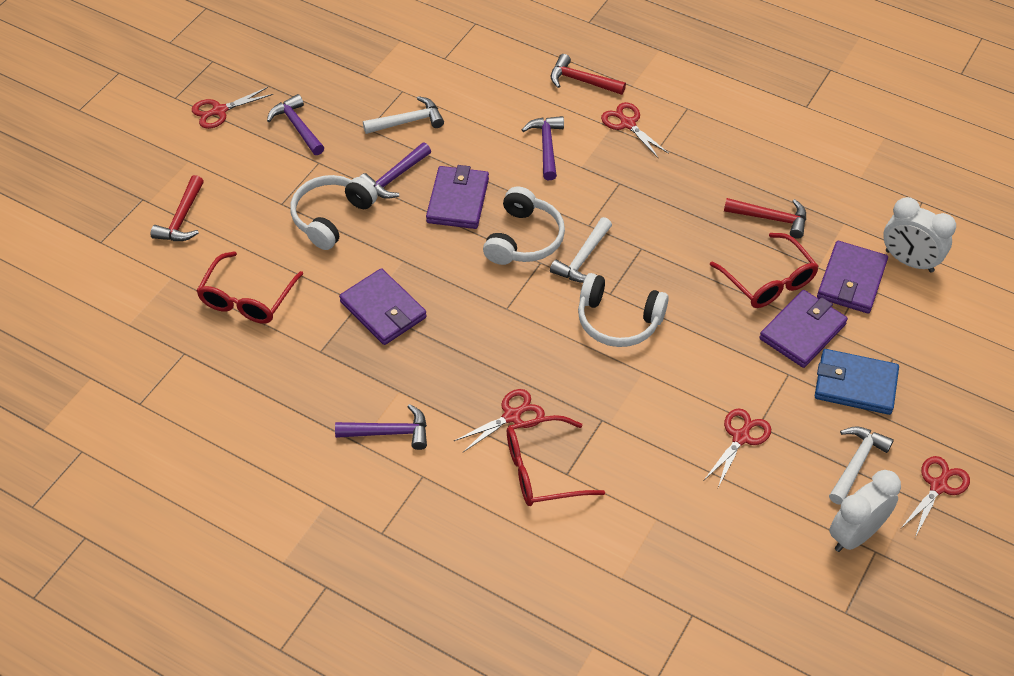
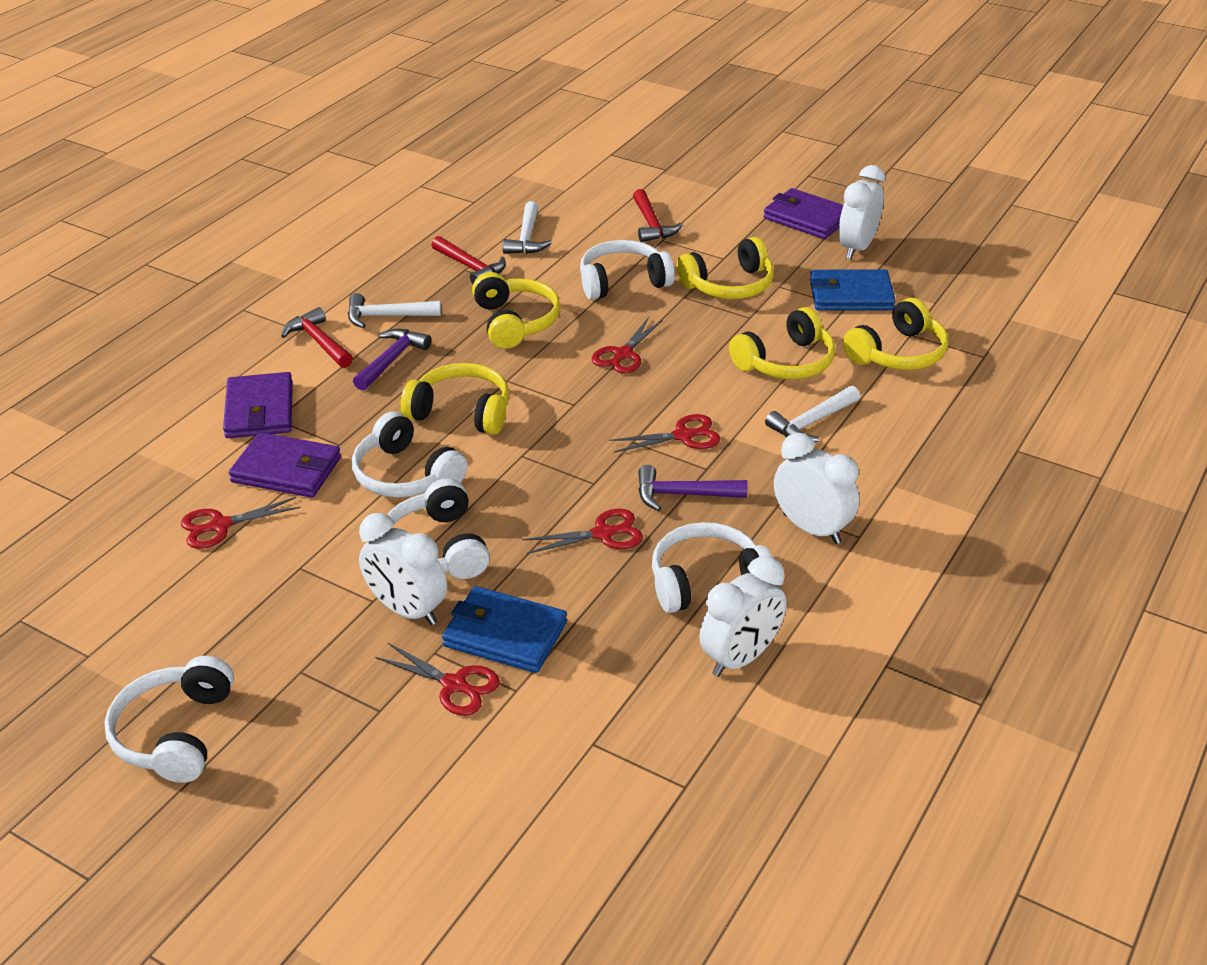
blue wallet: [815,349,899,415] = 1 -> [442,586,567,673] [810,270,896,310] = 2
purple hammer: [267,94,324,155] [335,404,427,450] [360,143,431,199] [522,116,564,180] = 4 -> [353,329,431,391] [638,465,748,511] = 2
purple wallet: [339,268,427,345] [426,165,489,229] [759,290,848,368] [817,241,888,314] = 4 -> [223,372,293,438] [229,432,341,498] [763,188,843,239] = 3
red glasses: [197,251,303,324] [507,415,605,506] [710,233,819,308] = 3 -> none = 0
white clock: [829,470,901,552] [883,197,956,273] = 2 -> [359,513,447,625] [699,556,787,677] [774,433,859,544] [839,165,885,259] = 4
white headphones: [290,175,378,250] [483,186,565,265] [578,273,669,347] = 3 -> [104,656,234,783] [352,412,467,498] [388,478,490,579] [580,240,675,300] [652,522,772,613] = 5
yellow headphones: none = 0 -> [401,363,509,435] [472,272,561,349] [677,237,774,299] [729,307,835,379] [843,298,948,370] = 5

